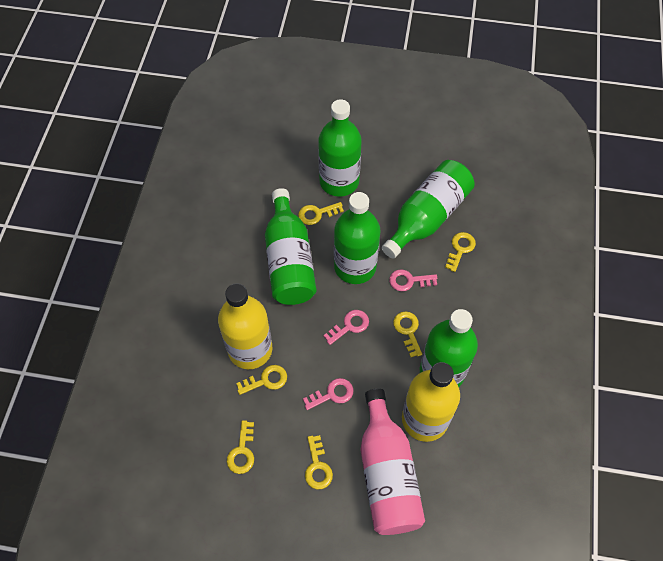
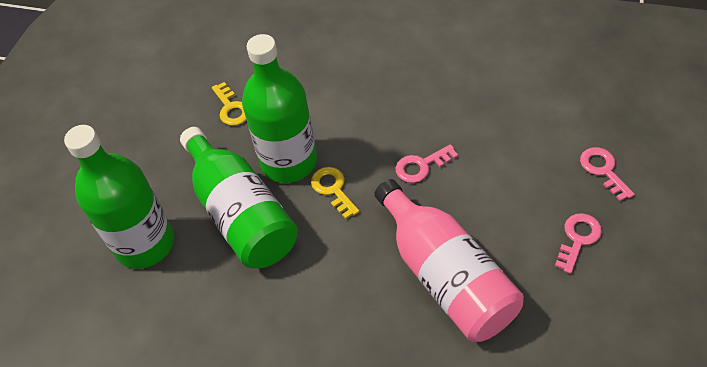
green bottle: [265,188,316,305] [318,99,362,197] [334,192,380,284] [382,160,475,259] [420,309,478,387] = 5 -> [64,125,174,269] [180,127,298,268] [242,34,317,183] = 3
yellow bottle: [218,283,272,369] [402,362,460,442] = 2 -> none = 0
yellow key: [227,420,254,474] [236,365,287,395] [298,202,344,225] [305,435,333,489] [393,311,422,357] [445,232,476,272] = 6 -> [212,82,246,126] [311,167,359,219] = 2

